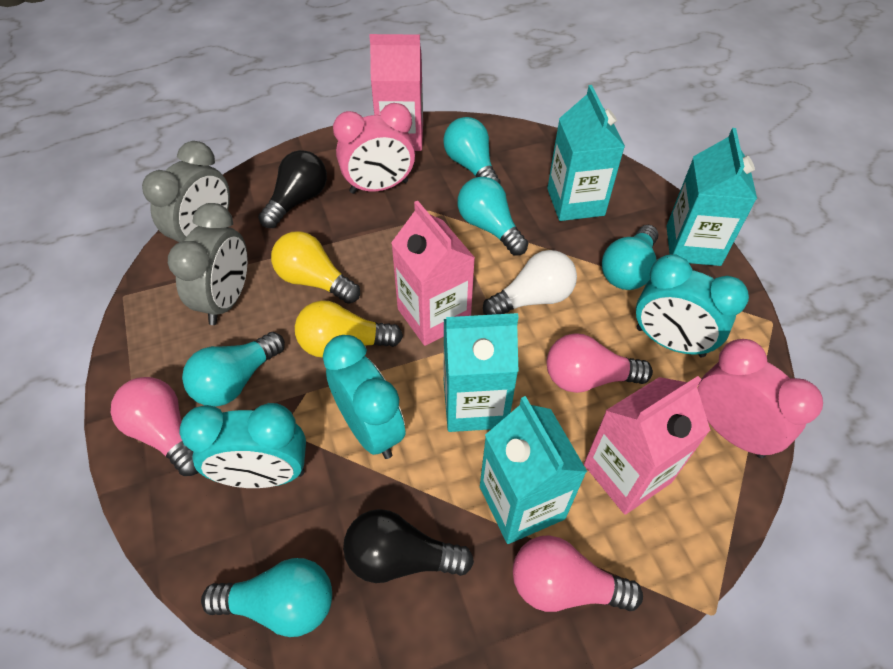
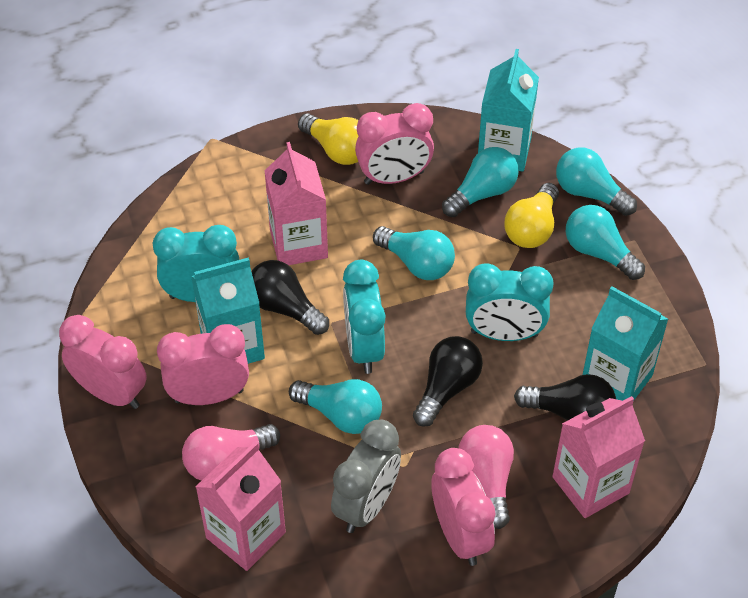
black light bulb: [258,150,327,228] [343,509,474,583] = 2 -> [251,260,329,335] [413,336,483,427] [514,374,616,421] = 3
grey clock: [142,141,230,242] [168,203,248,325] = 2 -> [331,420,401,533] = 1
pink clock: [333,103,415,194] [697,339,823,458] = 2 -> [59,315,147,409] [157,324,249,405] [355,103,434,185] [432,448,496,566] = 4
pink light bulb: [111,377,198,476] [513,535,643,612] [547,333,653,393] = 3 -> [182,424,280,481] [458,425,514,529] = 2
turquoise carton: [444,313,519,432] [480,396,587,544] [547,85,625,221] [667,128,757,266] = 4 -> [191,257,265,364] [478,49,539,171] [583,286,668,401] = 3
white light bulb: [483,250,577,315] = 1 -> none = 0

